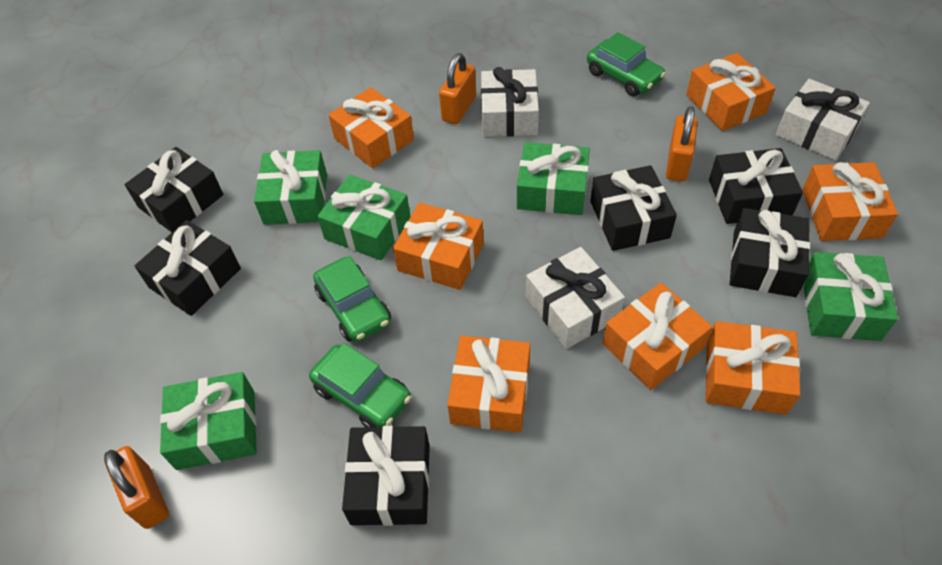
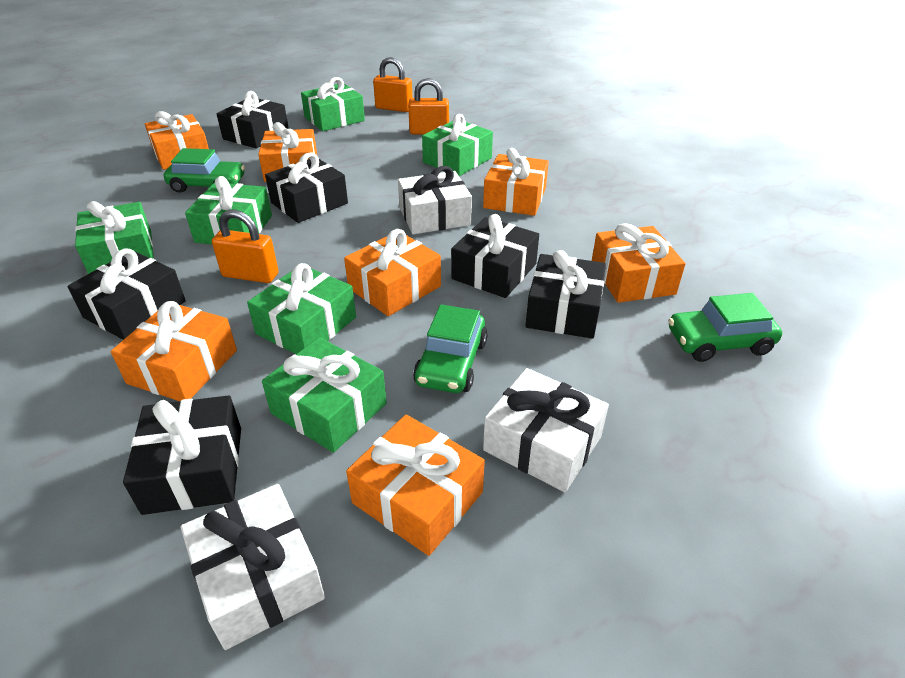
green gift: [160,372,257,470] [254,150,327,225] [317,175,411,261] [517,142,590,215] [803,252,898,341] = 5 -> [75,201,154,274] [185,176,272,244] [247,263,356,354] [262,337,387,453] [301,77,365,131] [422,114,493,176] = 6

